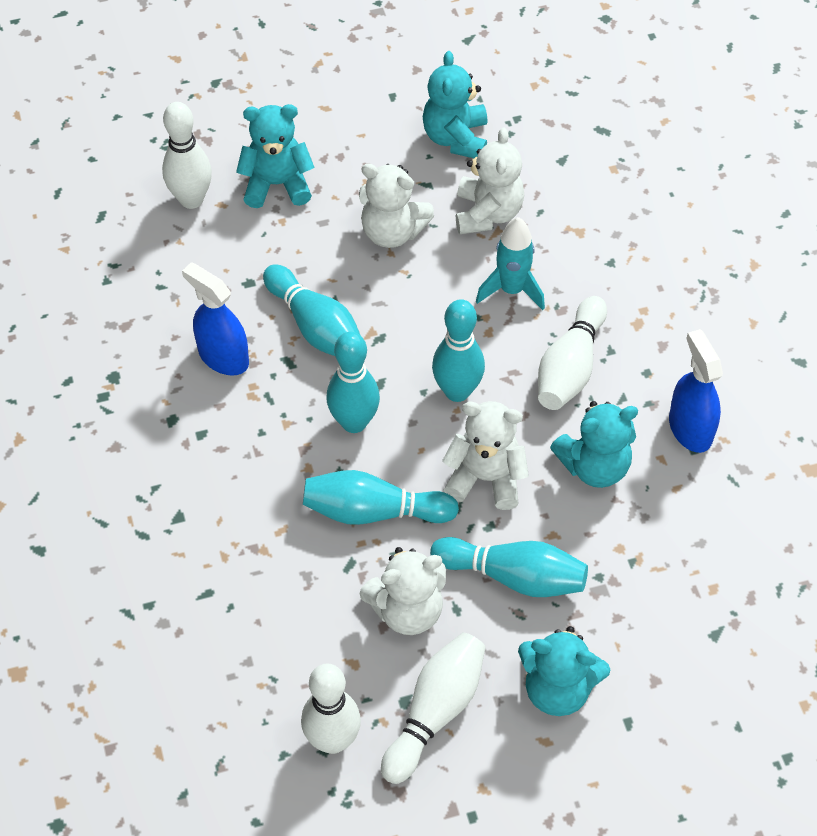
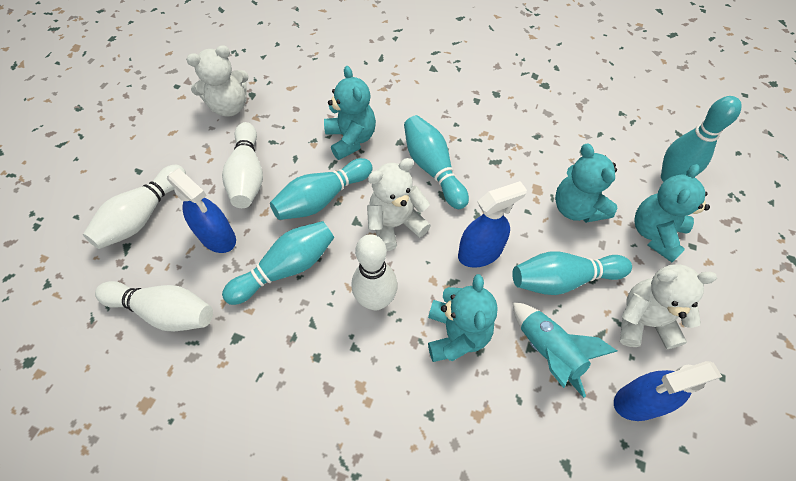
blue spray bottle: [182,262,249,376] [669,329,723,453] = 2 -> [167,168,236,253] [458,181,527,268] [614,361,722,421] = 3
white teddy bear: [359,164,434,248] [359,547,446,635] [442,401,529,510] [456,128,524,234] = 4 -> [186,45,249,117] [367,158,431,251] [620,264,717,349] = 3

